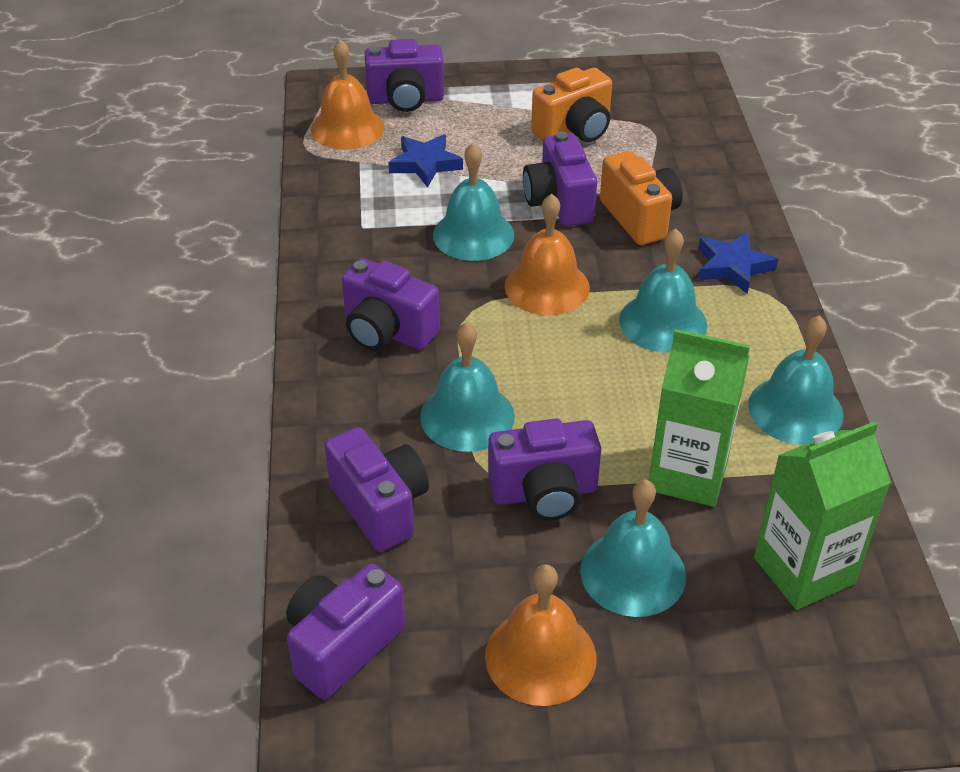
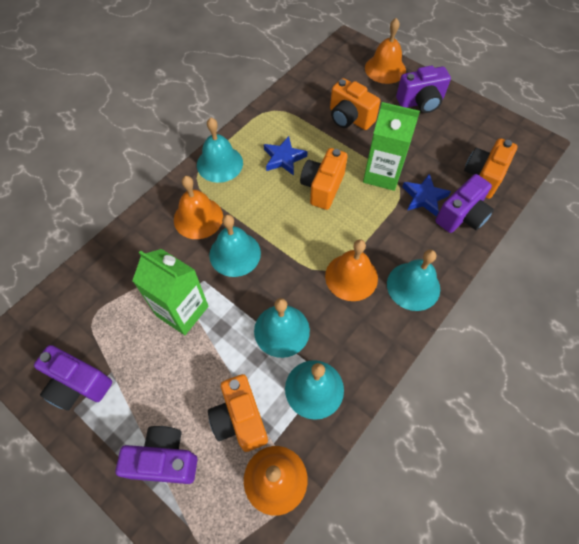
orange bell: [311,39,385,150] [485,564,596,706] [505,194,590,315] = 3 -> [174,176,223,239] [244,446,308,516] [325,240,378,301] [365,18,406,84] = 4
orange camera: [531,68,612,142] [600,151,683,245] = 2 -> [208,374,268,452] [300,148,348,210] [330,78,380,130] [464,138,517,199] = 4
purple camera: [286,563,405,699] [325,427,429,552] [342,258,440,351] [365,39,444,112] [488,419,601,521] [523,132,597,226] = 6 -> [34,345,112,411] [116,426,198,484] [396,65,451,113] [436,174,494,233] = 4

